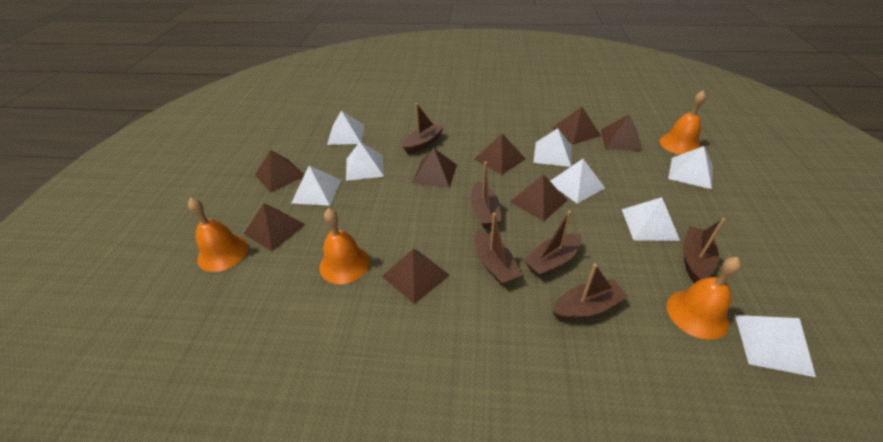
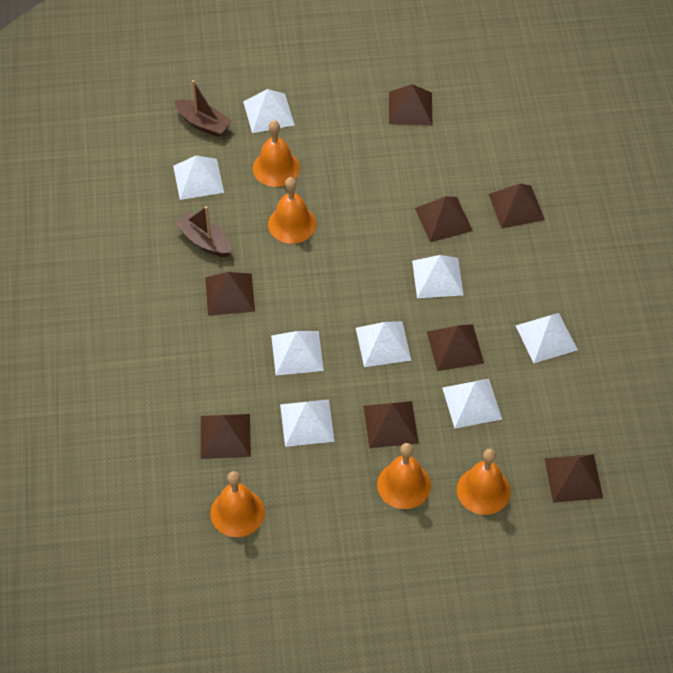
brown boat: [403,103,444,154] [470,161,501,228] [474,213,522,285] [524,210,582,277] [552,264,628,320] [683,218,725,283] = 6 -> [174,80,232,137] [174,206,231,257] = 2
orange bell: [188,198,248,272] [319,208,370,284] [659,90,706,155] [667,257,741,340] = 4 -> [210,471,265,537] [253,121,300,187] [268,177,316,244] [377,443,431,509] [457,449,511,515] = 5

